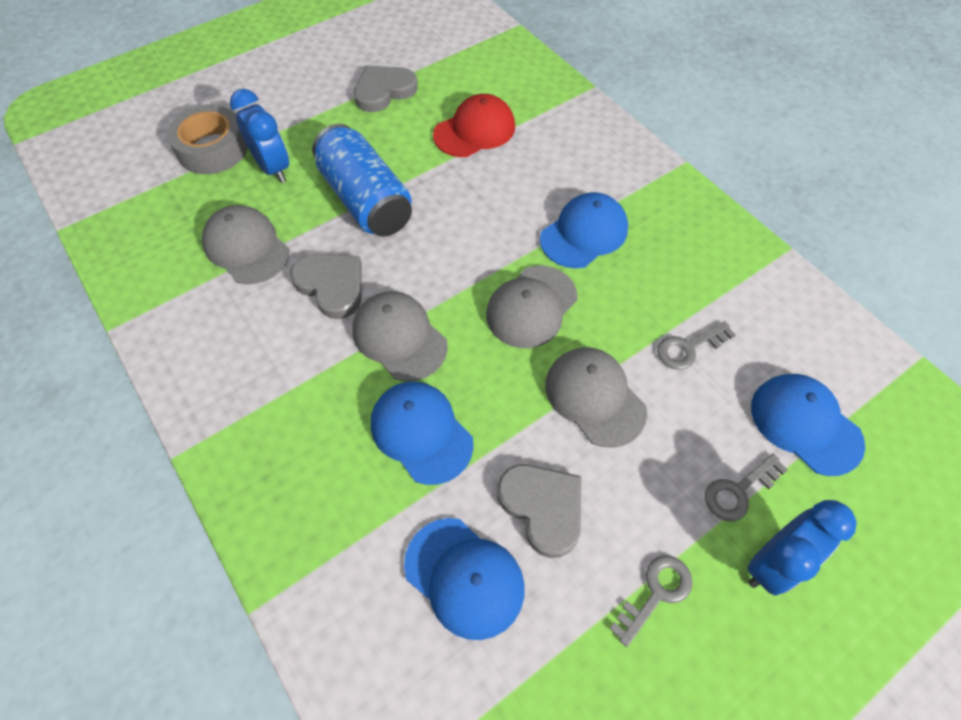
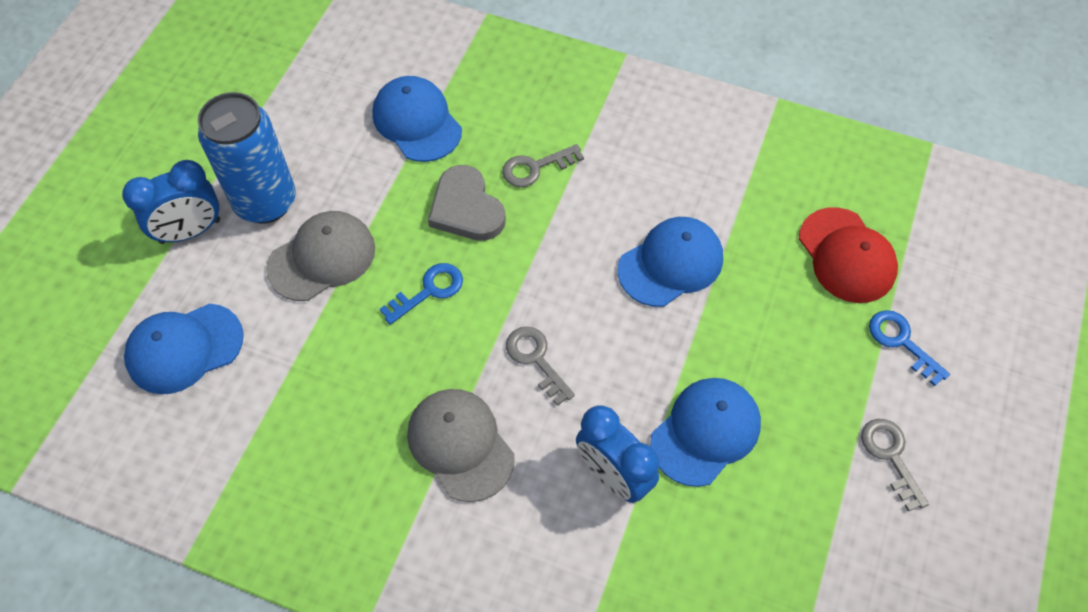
blue key: none = 0 -> [380,263,463,325] [869,310,950,386] = 2
grey cap: [202,205,290,284] [352,291,448,381] [486,265,577,348] [545,347,647,448] = 4 -> [266,211,375,301] [407,389,515,502] = 2
grey heart: [290,254,362,319] [354,65,418,112] [497,464,581,558] = 3 -> [428,165,506,241] = 1
grey tape: [167,105,248,174] = 1 -> none = 0

